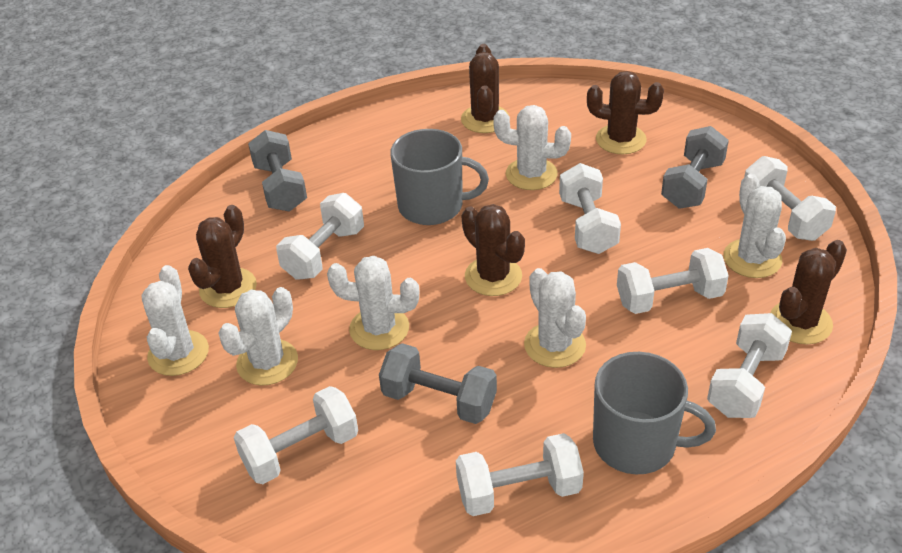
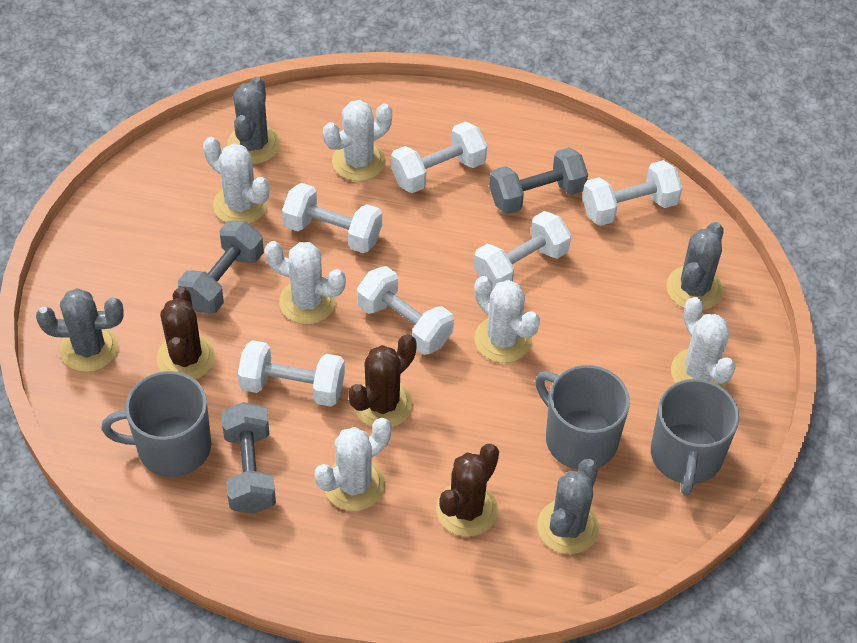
brown cactus: [188,205,257,308] [461,44,509,133] [462,204,525,296] [587,71,664,154] [771,240,847,344] = 5 -> [156,287,215,380] [348,334,417,428] [436,444,499,537] = 3
grey cactus: none = 0 -> [36,288,124,372] [227,77,280,164] [537,459,599,554] [667,222,724,310] = 4
grey mug: [390,129,489,225] [593,352,716,474] = 2 -> [101,371,212,477] [535,365,630,470] [651,379,739,496] = 3
white dumbbell: [234,386,358,484] [276,193,364,280] [456,433,584,516] [559,163,621,254] [617,248,729,314] [707,313,792,418] [744,156,836,241] = 7 -> [238,340,345,407] [282,183,382,253] [357,266,454,355] [391,122,487,193] [474,211,571,290] [582,160,682,226] = 6

